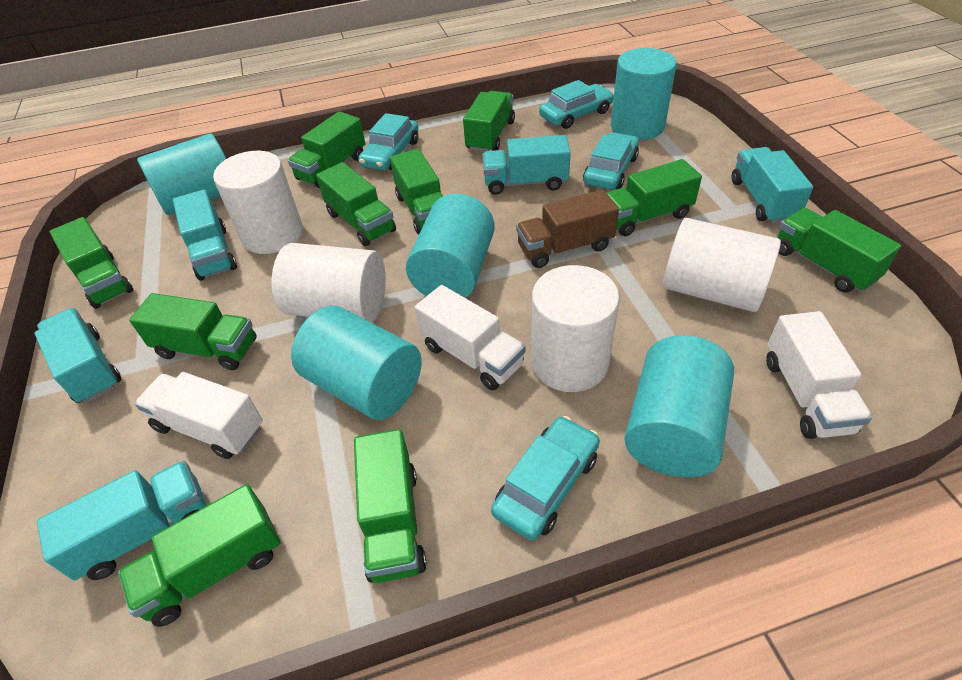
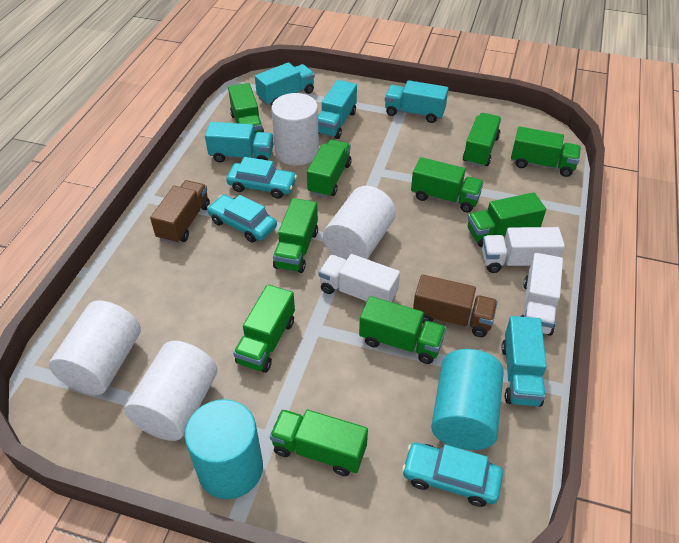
brown truck: [516,190,619,268] = 1 -> [150,180,210,244] [413,274,498,337] = 2
turquoise car: [358,113,419,171] [491,416,600,541] [539,80,614,129] [583,132,639,190] = 4 -> [207,194,277,242] [226,157,297,199] [402,442,503,507] = 3
turquoise cylinder: [137,134,226,215] [291,306,422,420] [406,194,495,298] [611,48,677,140] [624,335,734,477] = 5 -> [185,399,263,499] [431,349,504,450] = 2

